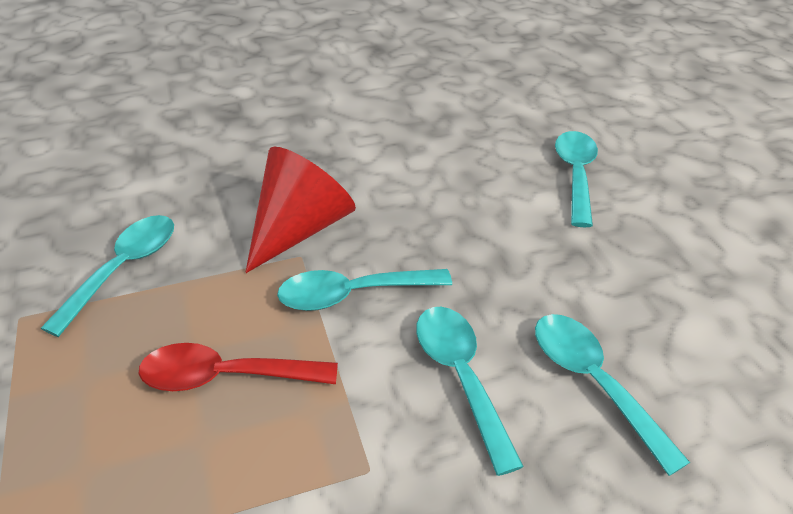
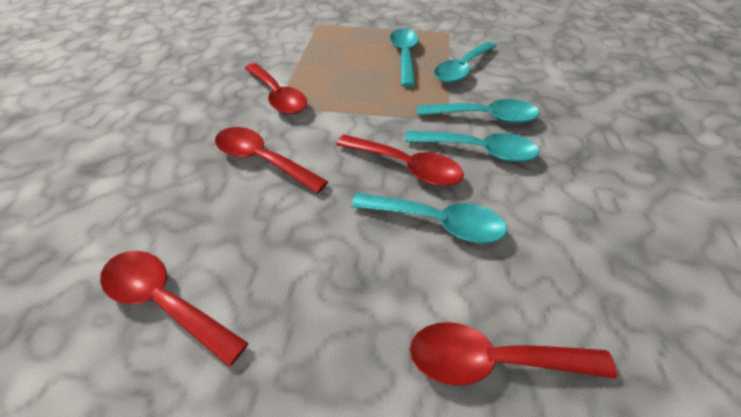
red cone: [245,147,356,273] = 1 -> none = 0
red spoon: [139,343,338,391] = 1 -> [100,251,248,367] [215,127,328,194] [245,63,307,114] [336,135,464,186] [410,322,617,385] = 5

